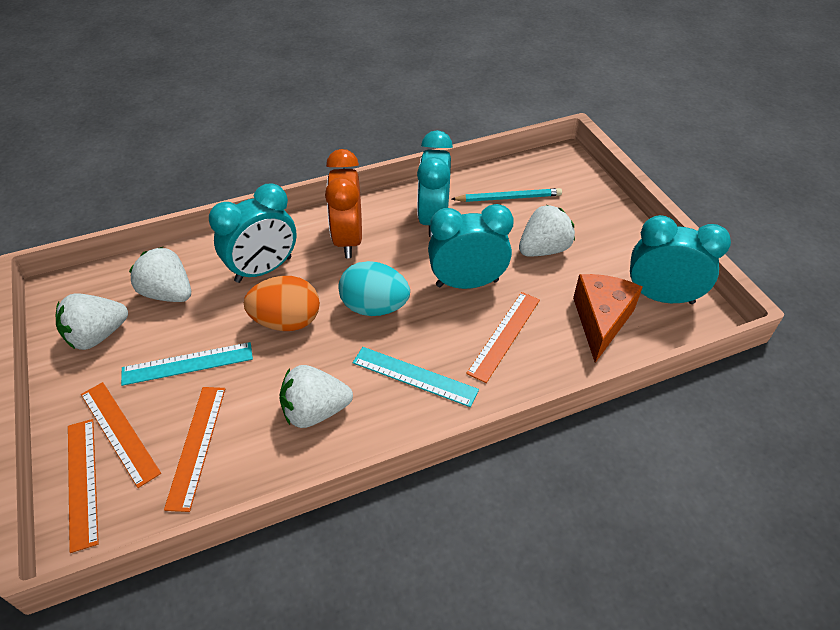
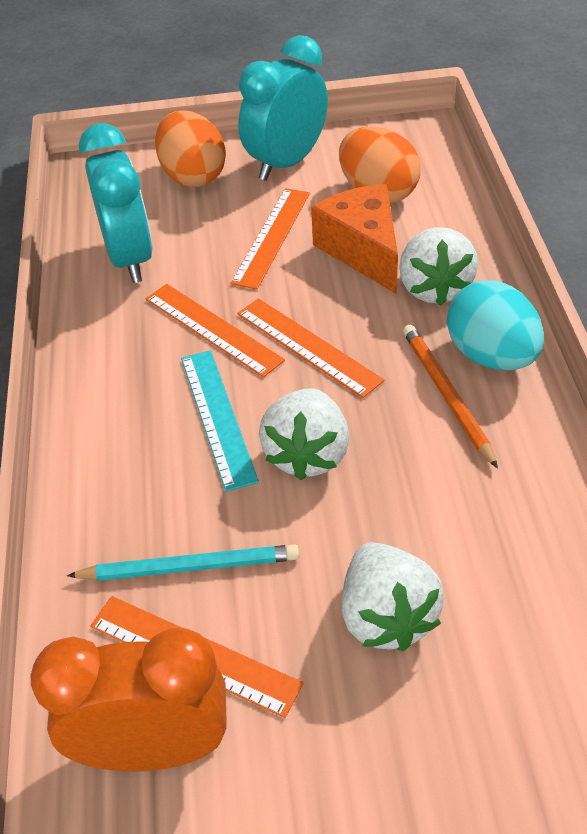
orange egg: [244,276,320,331] = 1 -> [155,110,226,187] [339,126,421,203] = 2
orange pencil: none = 0 -> [403,325,498,469] = 1
turquoise clock: [209,184,297,283] [417,130,453,237] [428,204,514,289] [630,215,731,304] = 4 -> [79,123,153,283] [238,35,328,181] = 2
turquoise ruler: [121,342,253,386] [353,347,479,407] = 2 -> [181,350,259,492] = 1
white strawberry: [56,293,128,350] [129,247,191,302] [279,365,353,428] [519,205,575,257] = 4 -> [259,388,349,480] [341,542,444,651] [399,227,478,306] = 3

